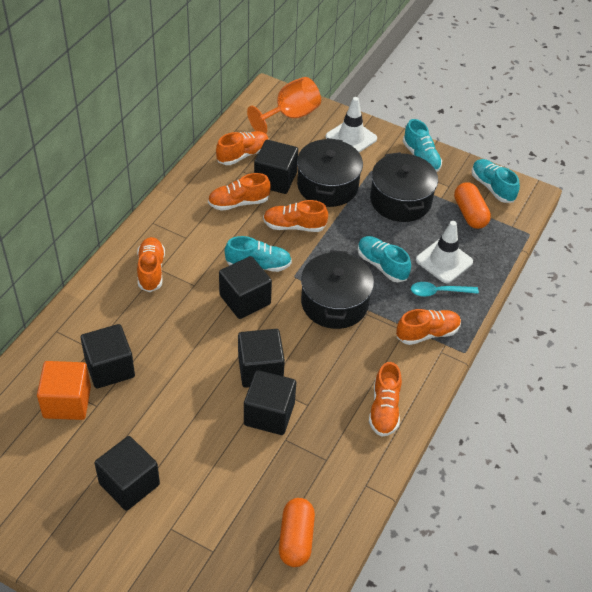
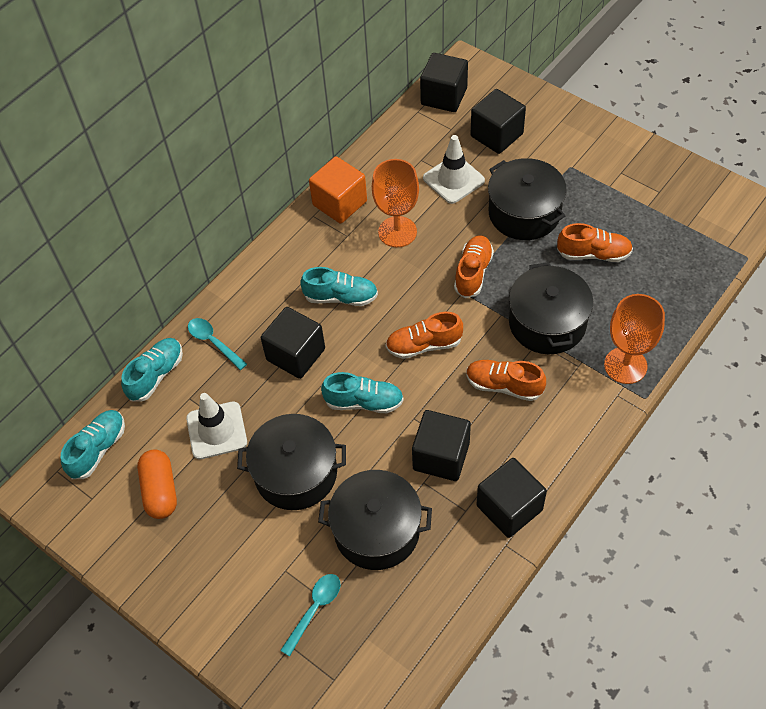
black cube: [81,324,135,388] [94,436,160,511] [219,256,272,319] [238,329,285,388] [244,370,296,435] [254,140,298,194] = 6 -> [261,307,325,379] [412,410,471,481] [420,53,468,112] [470,89,526,154] [477,458,547,538] = 5
black pot: [297,138,363,207] [301,250,374,329] [370,152,438,222] = 3 -> [237,414,346,510] [318,470,432,570] [488,158,567,240] [509,262,593,354] = 4
orange capsule: [279,498,315,567] [454,182,491,229] = 2 -> [137,450,177,519] = 1
orange goblet: [247,77,321,134] = 1 -> [372,159,419,248] [604,294,665,384] = 2
orange shoe: [137,237,165,292] [208,173,270,211] [216,131,269,165] [263,200,328,232] [369,362,402,437] [396,309,461,345] = 6 -> [386,312,463,359] [454,235,494,298] [466,360,546,401] [557,223,633,262] = 4
turquoise spoon: [411,282,479,297] = 1 -> [188,318,247,370] [280,574,340,657] = 2

